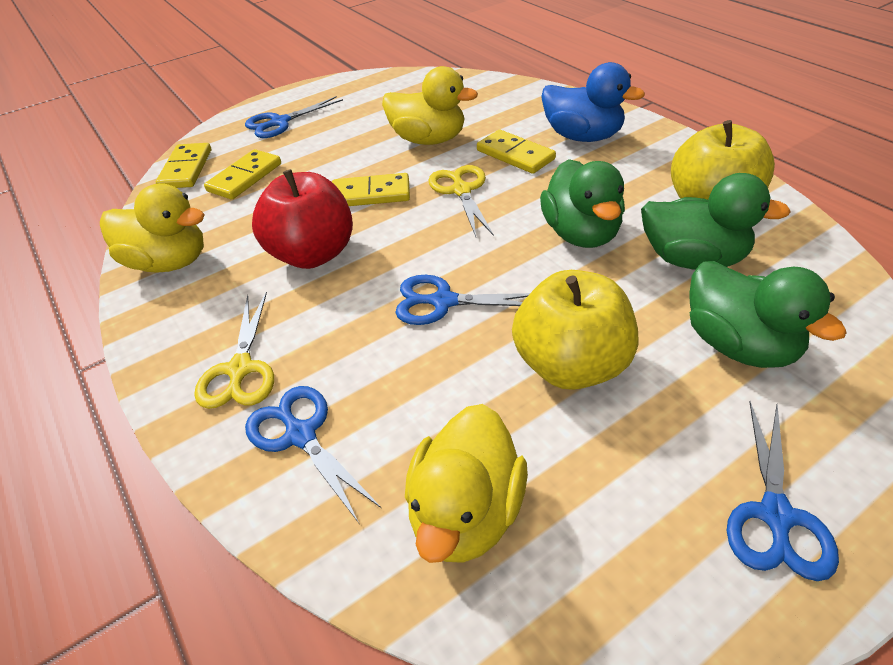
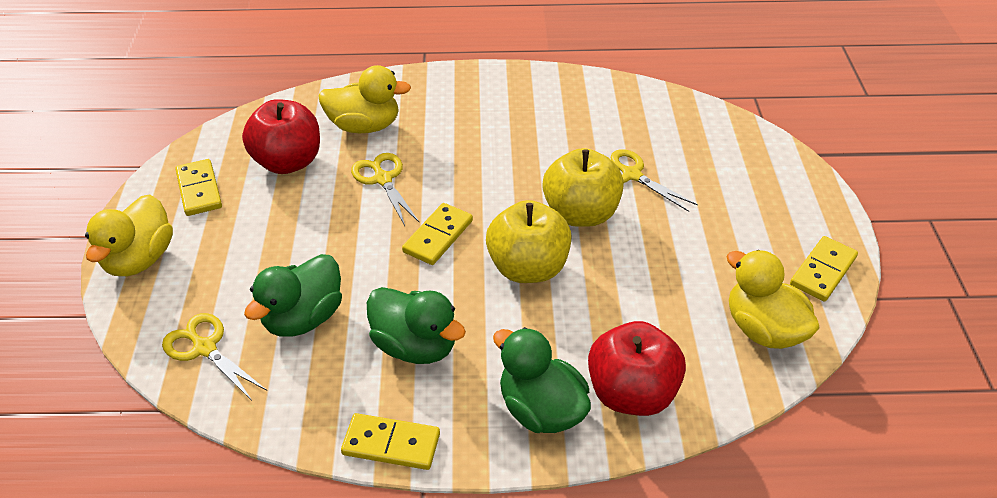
blue duck: [541,62,645,142] = 1 -> none = 0
blue scissors: [245,96,343,138] [245,386,381,523] [395,275,530,325] [726,402,839,581] = 4 -> none = 0
red apple: [252,169,353,269] = 1 -> [242,99,320,174] [588,321,686,416] = 2
yellow scissors: [194,292,274,409] [428,165,494,237] = 2 -> [162,313,267,401] [351,153,420,226] [610,149,698,212] = 3

